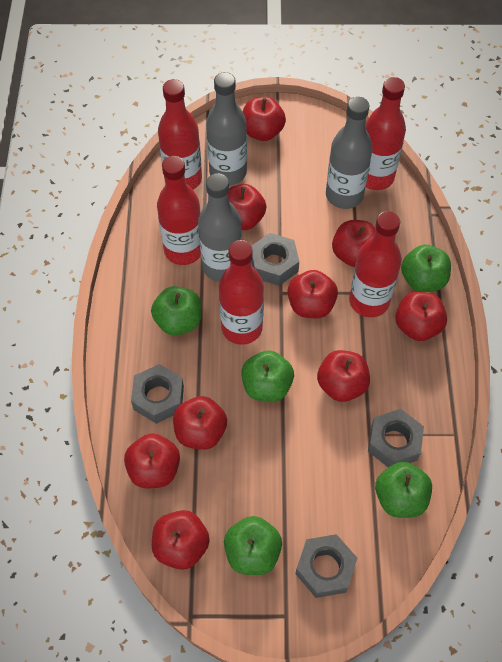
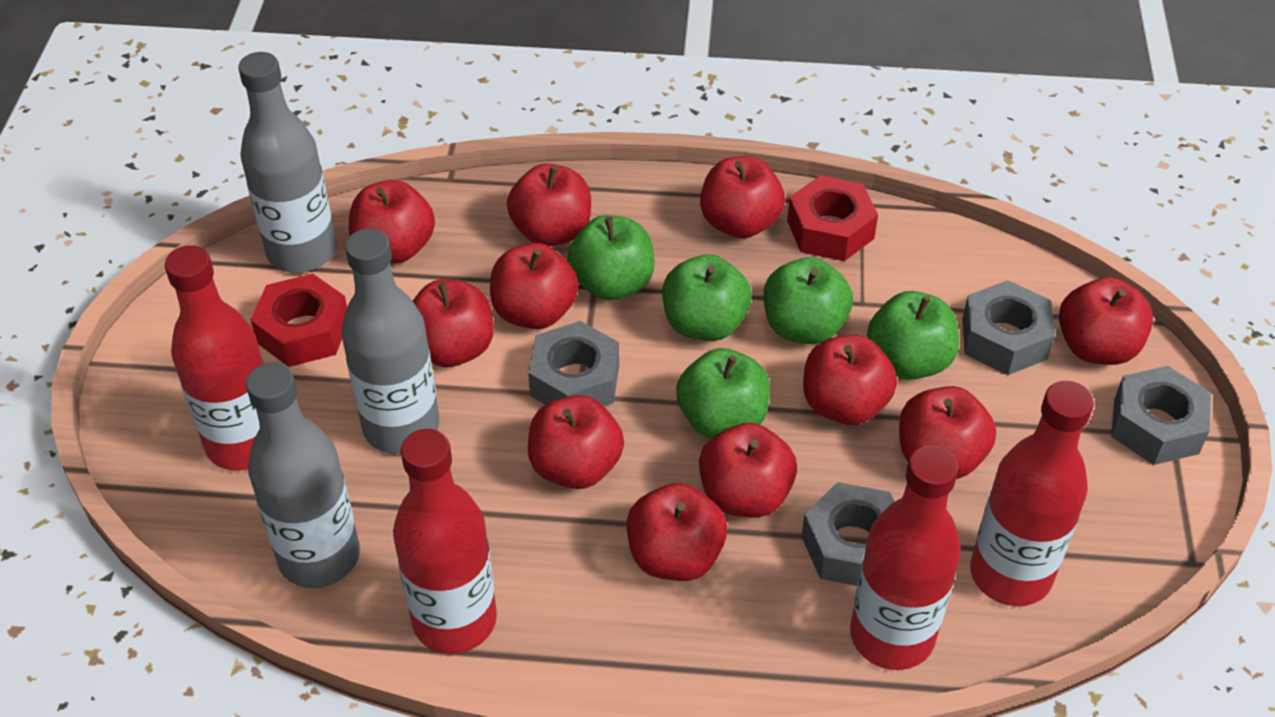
red apple: [124,433,180,488] [152,510,210,570] [173,396,227,450] [228,184,267,230] [243,97,286,141] [288,270,338,318] [317,350,370,402] [332,220,376,267] [395,292,447,341] = 9 -> [349,180,435,263] [413,279,494,367] [490,243,579,329] [507,163,591,246] [528,395,624,489] [627,483,727,581] [699,423,797,518] [700,156,785,238] [803,335,897,425] [899,386,996,479] [1059,277,1153,365] = 11
red bottle: [157,156,201,265] [158,79,202,189] [219,240,264,345] [349,211,402,317] [365,77,406,190] = 5 -> [165,245,264,471] [393,429,497,654] [850,445,961,670] [970,381,1094,606] = 4
red nut: none = 0 -> [251,274,347,367] [787,176,878,261] = 2

